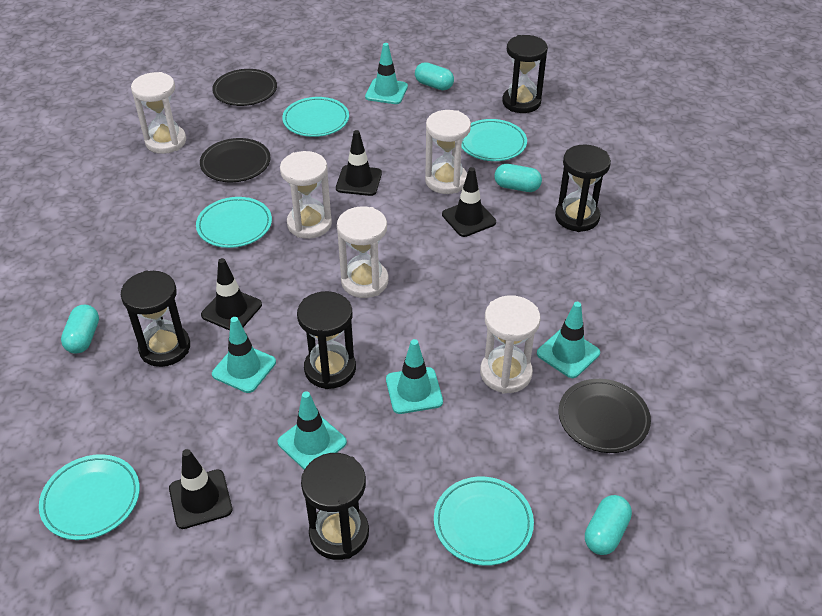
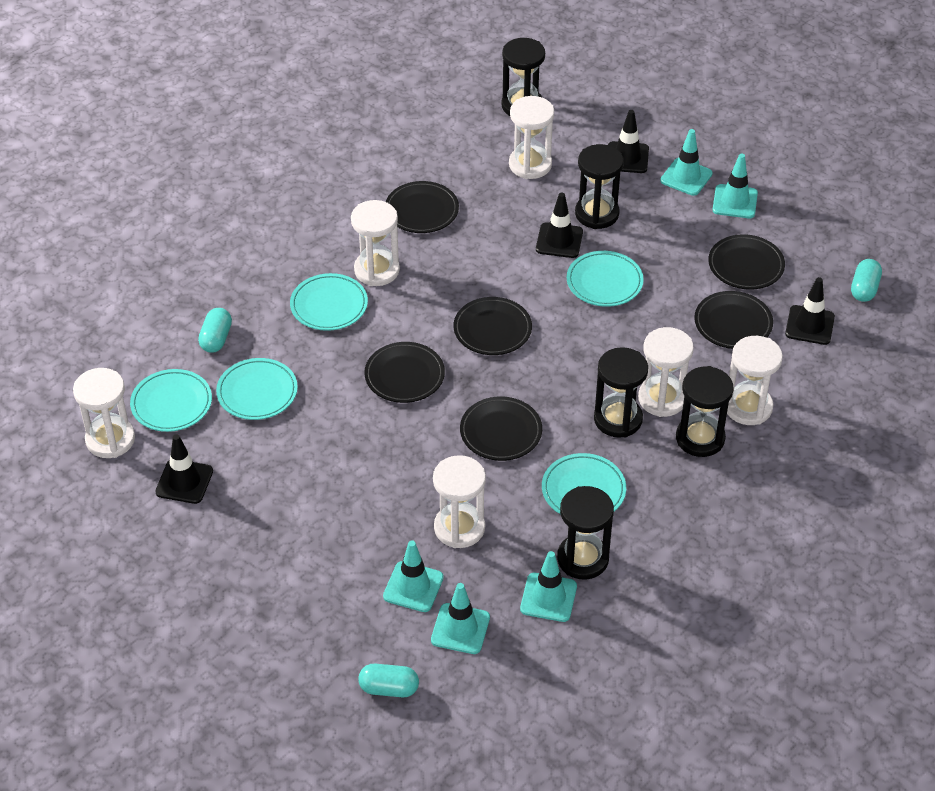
black plate: [200,138,271,182] [212,69,277,106] [559,379,651,453] = 3 -> [364,342,445,403] [386,181,459,233] [454,297,532,355] [460,396,542,461] [694,291,773,349] [708,234,785,290] = 6
turquoise capsule: [61,305,99,354] [415,62,454,90] [494,164,542,192] [585,495,632,555] = 4 -> [198,308,232,353] [358,664,419,697] [851,259,882,302] = 3
white hourglass: [131,72,186,154] [280,151,332,239] [337,206,389,298] [425,110,471,194] [480,295,541,394] = 5 -> [73,368,135,458] [351,200,400,286] [433,455,486,548] [509,96,554,179] [638,327,694,417] [727,336,783,425] = 6

